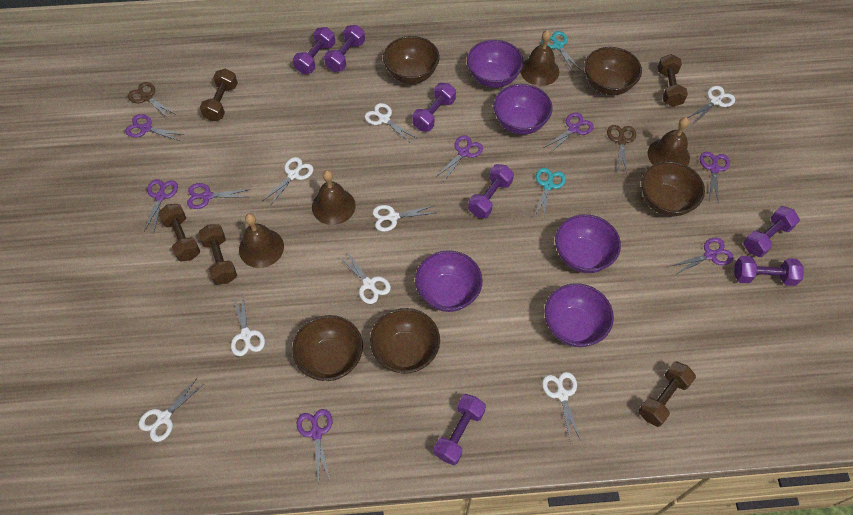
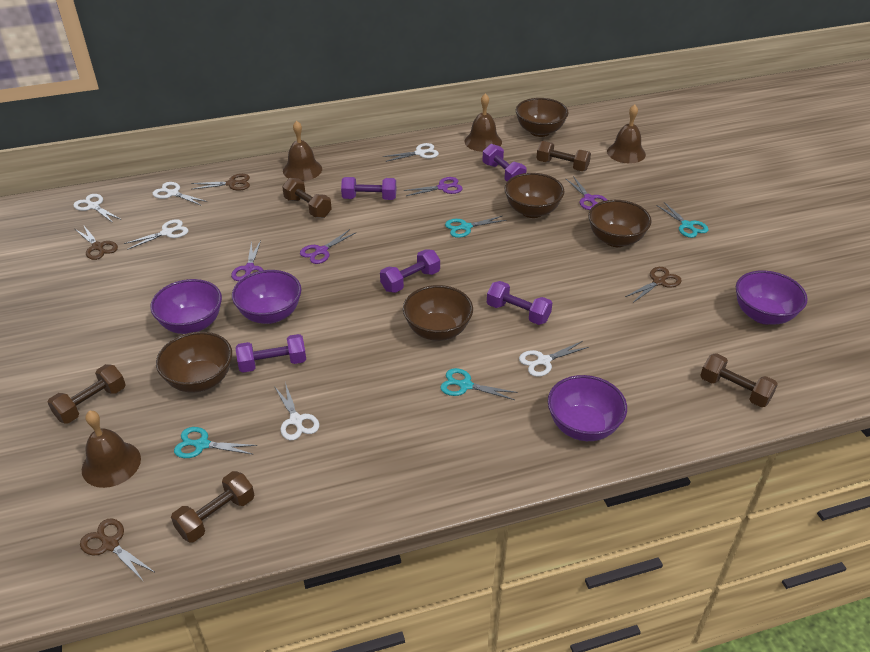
brown scissors: [128,82,175,119] [607,125,636,173] = 2 -> [75,226,118,260] [80,518,154,582] [191,174,250,191] [625,267,681,303] = 4
purple bowl: [415,250,483,312] [467,40,524,88] [493,84,553,135] [545,283,614,347] [555,214,621,273] = 5 -> [150,279,222,334] [232,270,301,324] [548,375,627,441] [736,270,808,325] = 4
purple dumbbell: [293,27,335,74] [324,25,365,72] [412,83,456,132] [434,394,486,465] [468,164,514,218] [734,256,804,286] [743,206,800,257] = 7 -> [236,334,306,373] [341,177,396,200] [380,249,440,293] [483,144,527,181] [487,281,552,325] = 5
purple scissors: [125,114,185,141] [144,179,178,232] [187,183,250,209] [297,409,332,481] [436,135,483,181] [545,113,594,154] [671,238,734,275] [700,152,730,204] = 8 -> [231,241,263,281] [300,229,357,264] [403,177,463,196] [566,176,607,210] = 4
turquoise scissors: [534,168,566,218] [541,31,580,71] = 2 -> [174,427,257,458] [440,368,517,400] [445,216,507,238] [656,202,708,238] = 4
white scissors: [139,378,204,442] [231,296,265,356] [264,157,313,206] [338,252,391,304] [365,103,416,142] [372,205,435,232] [542,372,581,441] [688,86,735,124] = 8 -> [73,194,120,223] [124,219,188,250] [152,182,208,206] [274,383,319,440] [383,143,439,162] [519,341,589,377] = 6

